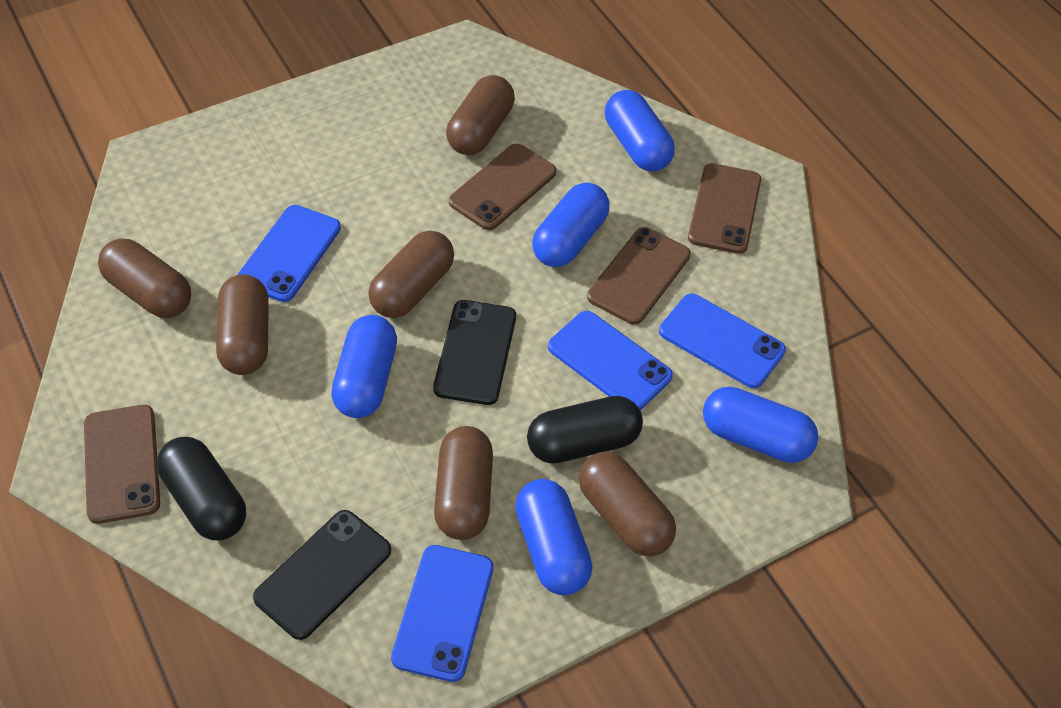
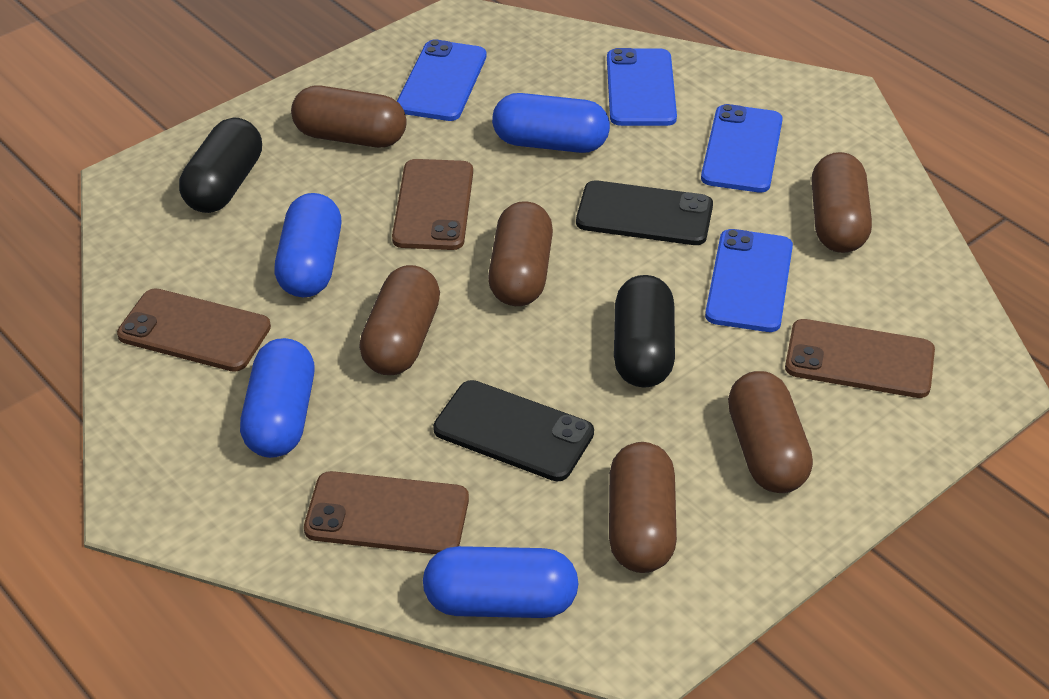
blue capsule: [331,315,397,418] [515,479,592,595] [532,183,610,267] [605,90,675,171] [703,387,818,463] = 5 -> [240,338,315,458] [275,193,341,297] [423,546,578,618] [492,93,610,153] = 4

